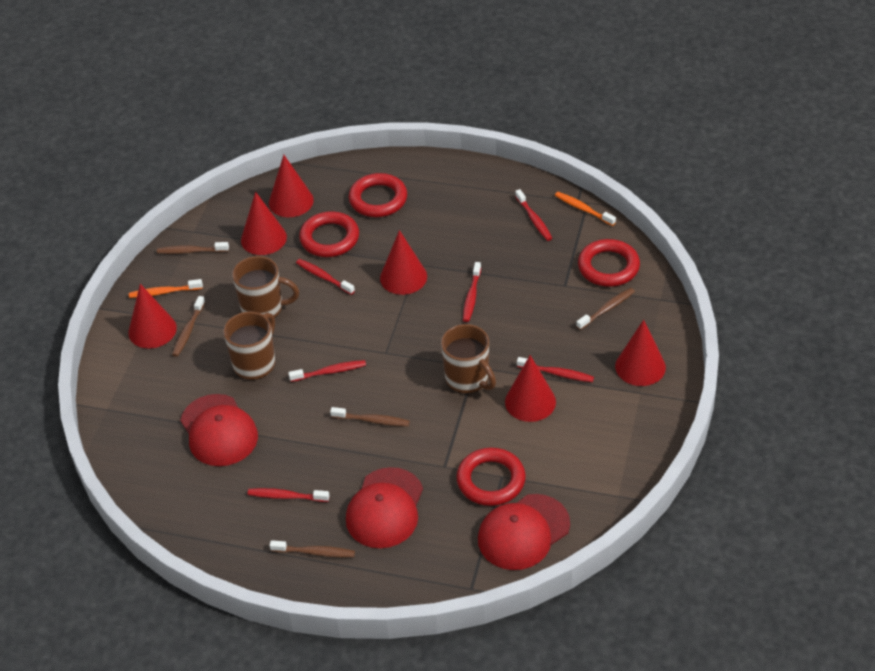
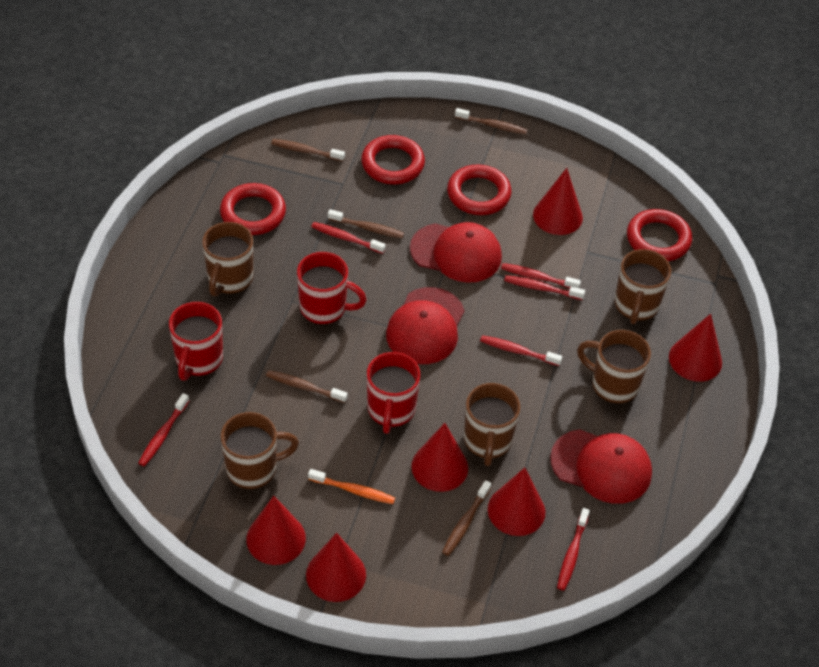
brown mug: [223,312,275,380] [232,256,299,318] [441,324,496,393] = 3 -> [202,222,253,297] [220,412,299,489] [464,383,520,466] [577,330,651,403] [615,249,671,324] = 5
orange toothbrush: [129,279,203,298] [555,192,616,226] = 2 -> [308,469,395,504] = 1
red mug: none = 0 -> [169,302,223,381] [297,252,367,324] [367,352,420,434] = 3

